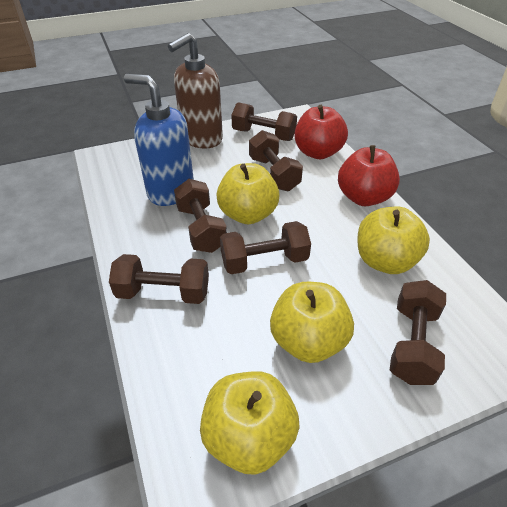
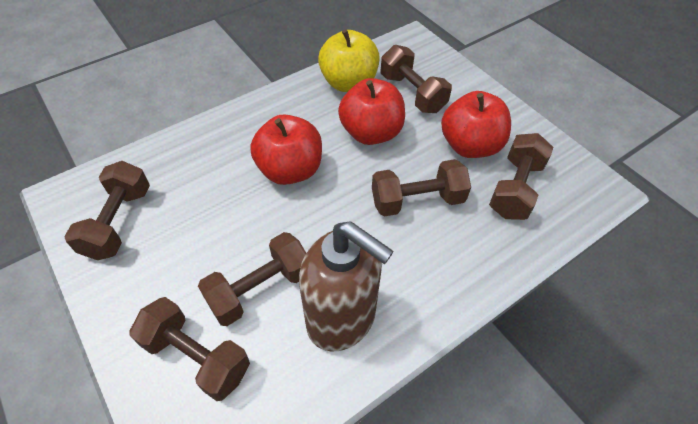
blue soap dispenser: [124,74,194,206] = 1 -> none = 0
red apple: [295,105,348,159] [338,145,400,206] = 2 -> [250,114,322,185] [338,78,405,145] [441,91,511,158] = 3
yellow apple: [200,371,300,475] [216,163,280,224] [270,282,354,363] [358,207,430,274] = 4 -> [318,29,380,92] = 1

